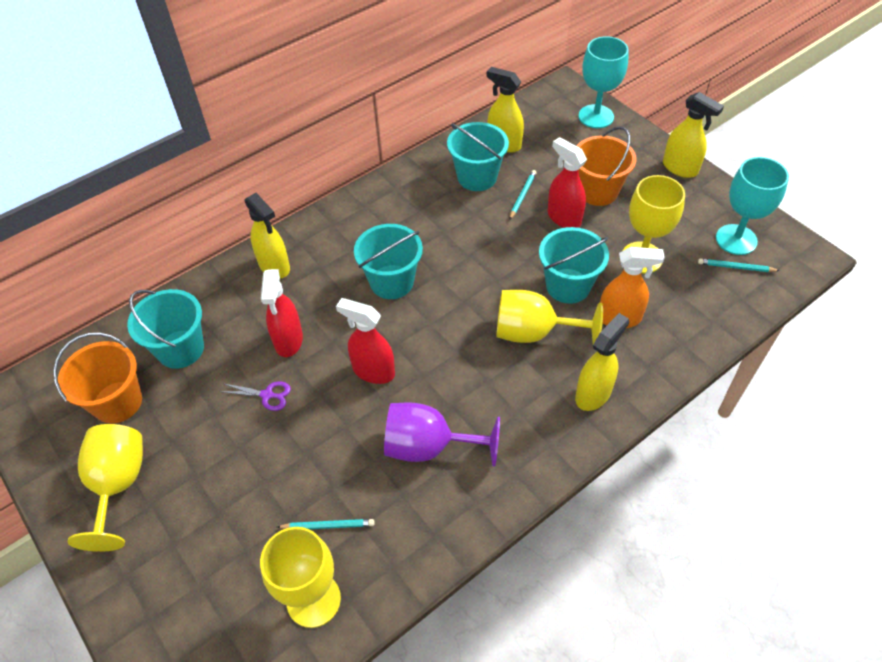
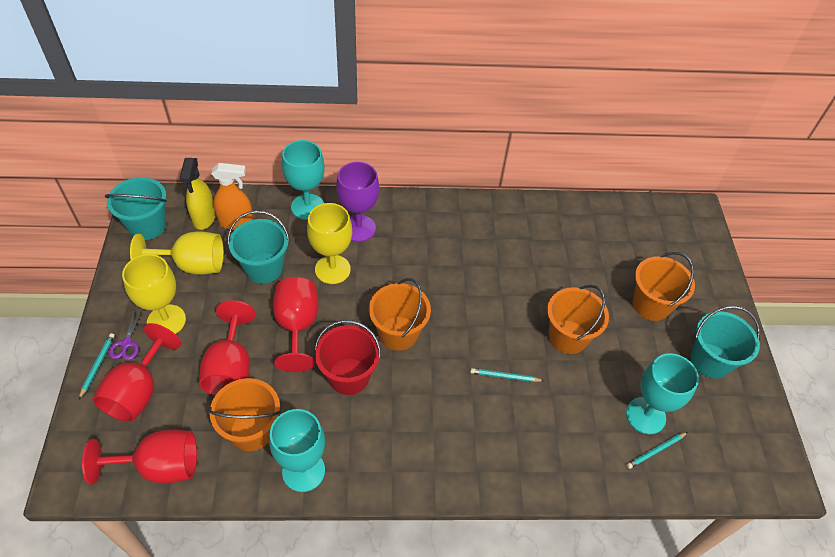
orange bucket: [53,333,142,424] [576,126,637,206] = 2 -> [208,378,281,451] [369,278,431,351] [547,285,609,354] [632,252,695,321] = 4
red bucket: none = 0 -> [314,320,381,395] = 1
red goblet: none = 0 -> [82,430,197,484] [93,323,181,422] [199,300,255,396] [273,277,319,372] = 4
red spray bottle: [261,269,303,357] [336,298,395,384] [548,137,587,228] = 3 -> none = 0
turquoise bucket: [127,289,204,369] [354,224,423,299] [447,122,509,191] [539,227,609,304] = 4 -> [105,177,167,240] [228,210,290,283] [690,306,760,378] = 3
turquoise goblet: [579,36,629,128] [716,157,789,255] = 2 -> [269,409,325,492] [282,140,325,220] [626,353,699,434] = 3
yellow goblet: [67,424,143,552] [260,527,341,628] [496,290,603,344] [623,175,685,274] = 4 -> [122,254,186,334] [130,231,224,275] [307,203,352,284] = 3
yellow spray bottle: [245,193,290,278] [487,67,524,153] [575,313,629,411] [663,92,724,178] = 4 -> [180,158,216,230] = 1

